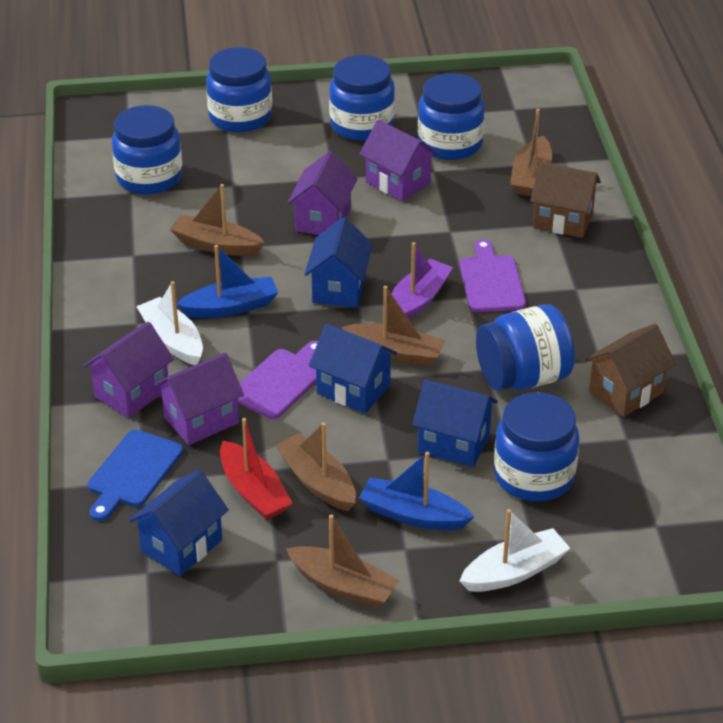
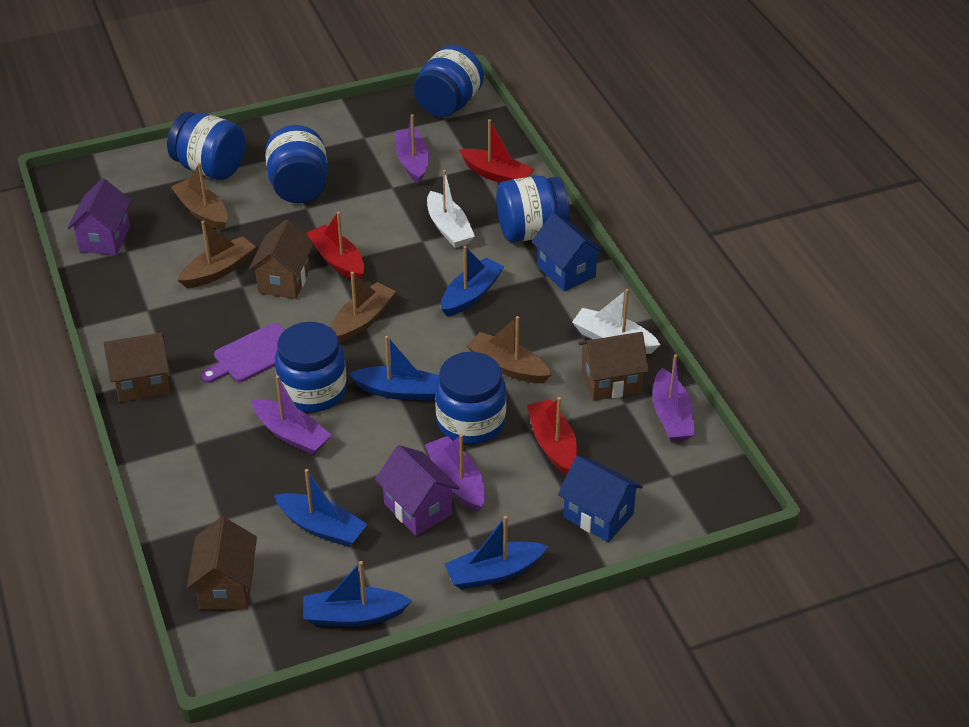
blue boat: [176,245,279,318] [359,452,474,530] = 2 -> [274,469,368,547] [303,561,412,627] [348,336,439,401] [441,246,505,317] [445,516,548,589] = 5
blue cutting board: [88,430,183,521] = 1 -> none = 0
blue house: [129,470,229,576] [304,217,373,308] [309,323,397,413] [412,379,498,467] = 4 -> [531,212,604,291] [558,456,643,542] = 2
brown boat: [170,184,265,256] [275,422,356,511] [286,514,399,608] [341,286,446,366] [510,109,552,196] = 5 -> [171,163,228,230] [178,221,256,288] [330,272,396,343] [467,316,551,383] = 4
brown house: [530,162,601,238] [585,324,676,417] = 2 -> [104,333,170,402] [187,517,257,609] [249,219,314,299] [578,332,649,401] = 4
purple boat: [387,242,453,319] = 1 -> [252,376,332,455] [396,114,429,184] [425,434,485,512] [652,354,695,442] = 4
purple cutting board: [238,341,318,419] [460,239,526,312] = 2 -> [200,323,285,383] = 1
purple house: [83,322,174,418] [154,353,244,445] [287,151,358,235] [359,120,438,201] = 4 -> [67,178,132,255] [375,445,459,536] = 2
red boat: [220,418,293,520] = 1 -> [306,212,364,279] [459,119,534,183] [527,397,577,475] = 3

